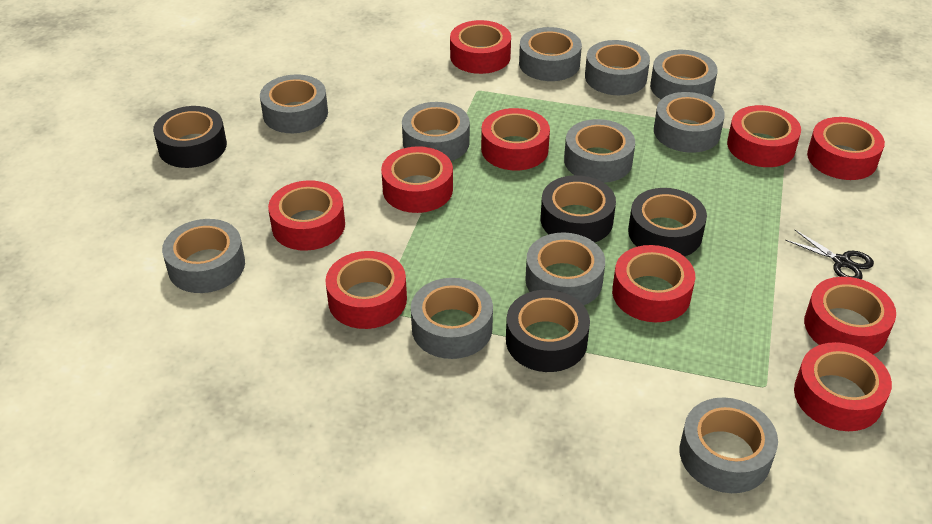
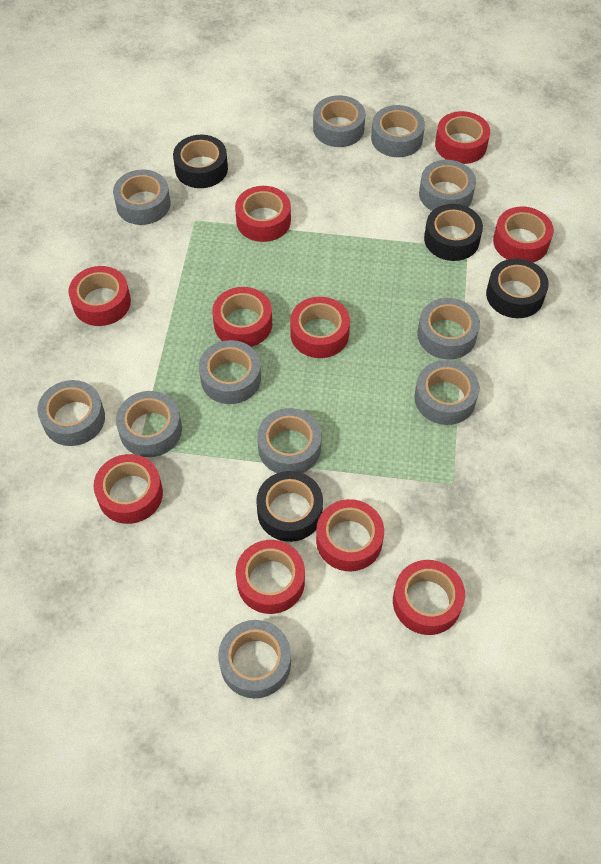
black scissors: [785,229,874,279] = 1 -> none = 0

